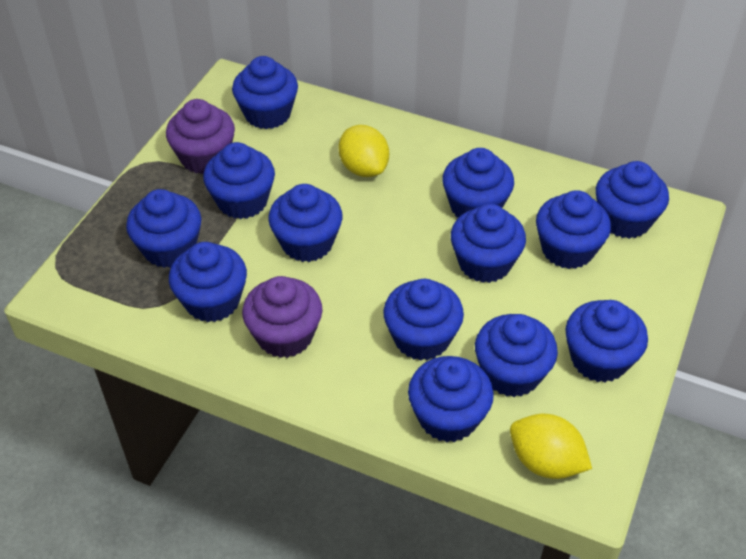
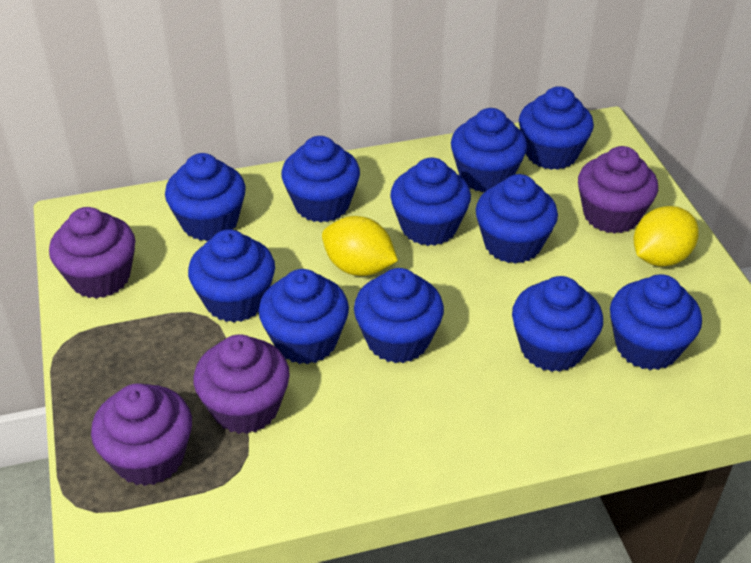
blue cupcake: [126,189,201,268] [169,242,247,322] [203,142,275,219] [232,56,298,129] [268,184,343,262] [383,279,464,361] [408,356,494,442] [443,148,514,218] [451,204,526,283] [475,314,558,397] [536,190,611,269] [566,300,648,382] [596,161,669,239] = 13 -> [165,153,246,241] [188,229,275,323] [259,269,349,364] [281,136,360,223] [354,268,444,363] [390,157,471,246] [451,108,527,192] [475,174,558,264] [512,276,603,372] [519,86,594,170] [610,274,702,370] = 11
purple cupcake: [166,99,235,174] [242,276,323,358] = 2 -> [49,207,135,298] [91,383,192,486] [194,334,290,434] [578,146,658,234] = 4

